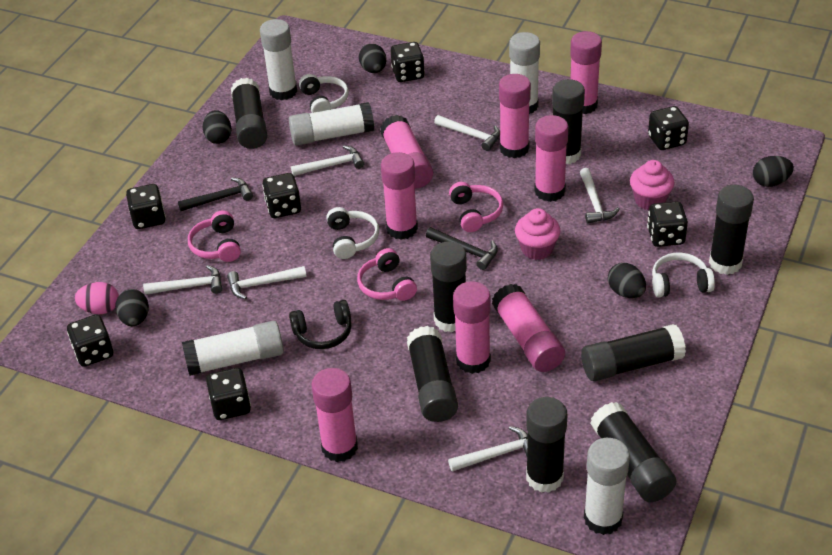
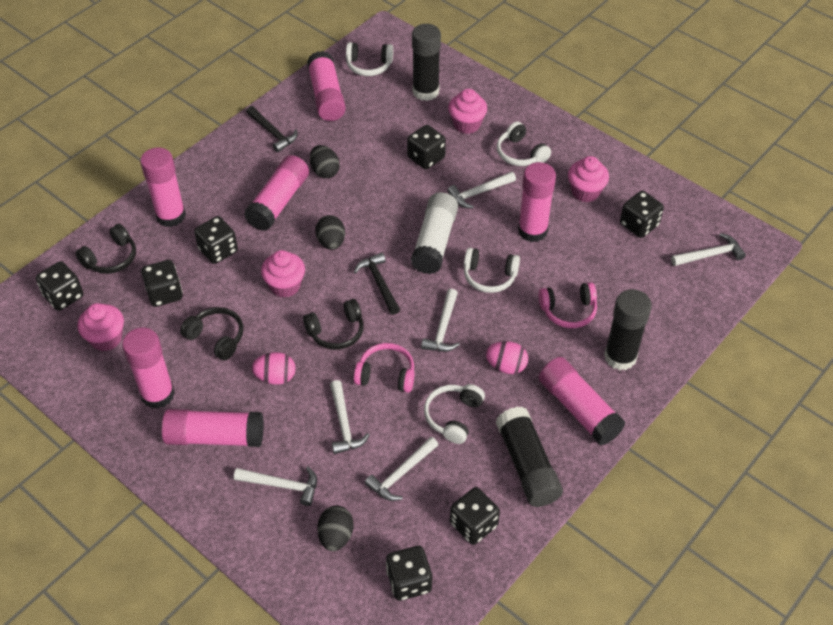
black egg: [115,289,149,326] [203,110,232,144] [359,44,387,73] [608,263,646,298] [753,156,794,187] = 5 -> [310,145,340,178] [315,215,345,250] [317,506,354,551] = 3
black glue stick: [231,78,267,149] [407,326,458,422] [430,242,467,332] [526,397,567,493] [552,79,585,164] [581,324,686,381] [590,402,676,502] [709,185,754,275] = 8 -> [412,24,441,101] [496,407,563,507] [604,289,652,370] = 3
black headphones: [289,300,351,349] = 1 -> [75,224,136,274] [180,307,243,360] [303,299,364,350] = 3
pink cupcake: [515,208,560,260] [630,160,674,211] = 2 -> [78,303,124,351] [261,250,305,298] [448,89,487,134] [568,156,609,202] = 4
pink egg: [75,282,119,314] = 1 -> [252,352,296,385] [486,341,528,374] = 2
pink glue stick: [311,368,358,462] [380,115,433,188] [381,152,418,240] [453,281,491,374] [492,284,565,372] [499,74,531,158] [534,115,568,202] [570,31,602,114] = 8 -> [122,328,175,409] [140,148,186,227] [161,409,264,447] [244,155,309,231] [307,51,346,121] [518,162,556,242] [539,357,626,445] = 7
pink headphones: [188,210,241,262] [357,248,417,301] [449,182,503,232] = 3 -> [354,343,414,393] [539,282,597,328] = 2
white glue stick: [182,321,284,376] [260,19,297,100] [289,102,374,146] [509,32,540,114] [584,438,630,535] = 5 -> [411,192,458,274] = 1
white headphones: [299,74,349,113] [326,207,379,259] [652,253,715,298] = 3 -> [346,42,393,76] [424,384,485,444] [464,248,520,293] [497,121,551,166] = 4

